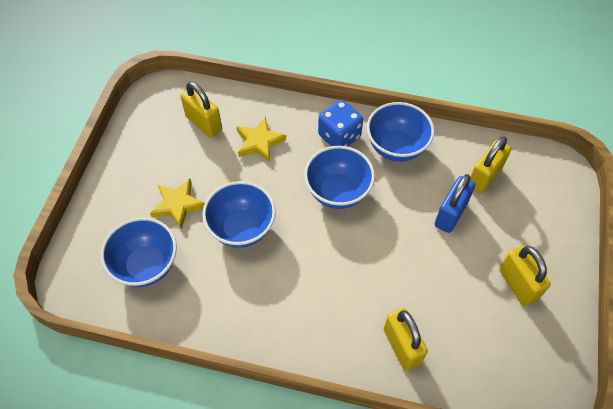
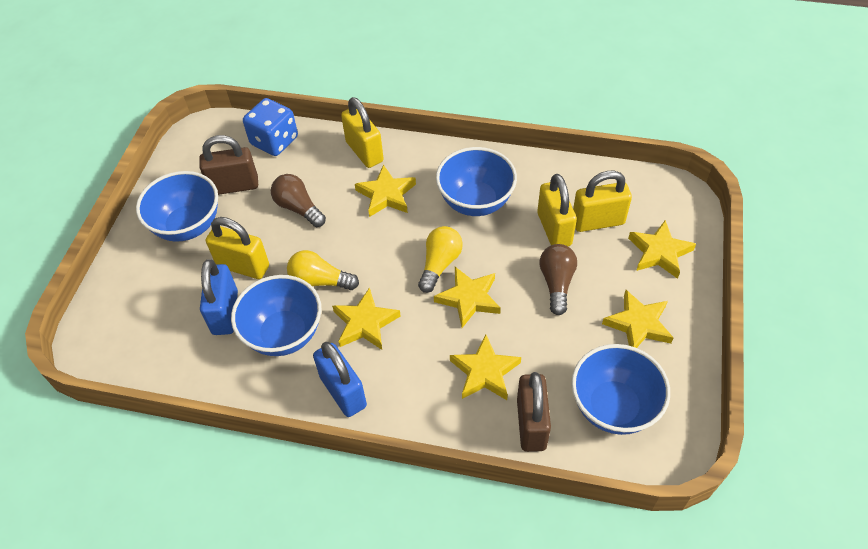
blue padlock: [435,174,475,233] = 1 -> [200,259,238,335] [313,342,367,417] = 2
brown light bulb: none = 0 -> [271,174,326,227] [539,244,577,315] = 2
brown padlock: none = 0 -> [199,135,258,195] [517,372,551,452] = 2
yellow light bulb: none = 0 -> [287,250,359,290] [418,226,463,293] = 2
yellow star: [150,179,205,230] [236,116,286,163] = 2 -> [332,287,401,350] [355,165,416,217] [434,267,501,328] [450,334,521,400] [602,290,674,348] [628,220,696,279] = 6

